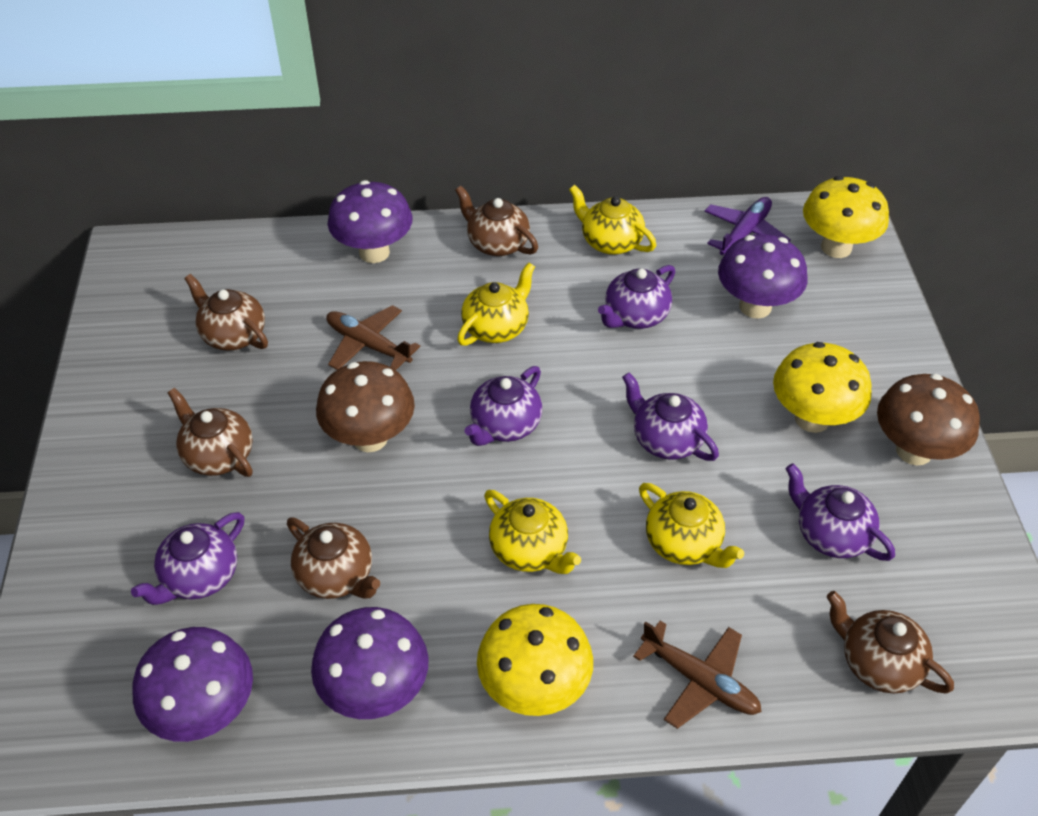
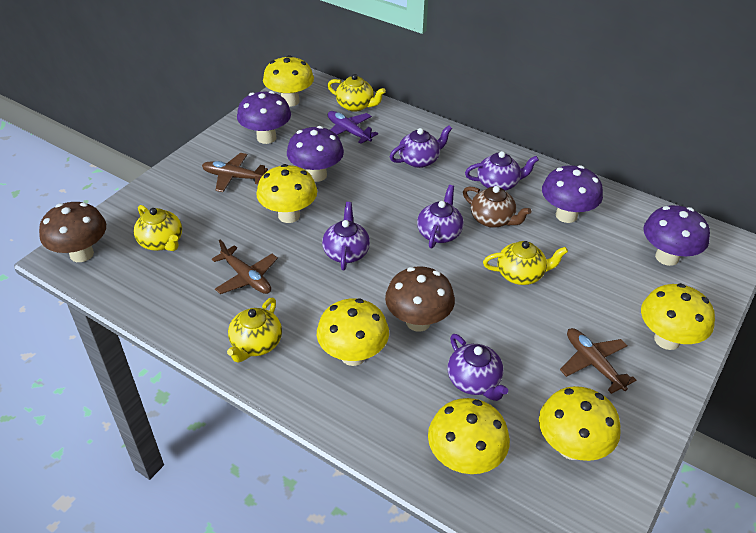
brown plane: [326,305,420,370] [633,621,762,729] = 2 -> [202,153,268,192] [212,240,278,294] [560,328,636,394] = 3
brown teapot: [168,388,253,477] [184,274,268,351] [287,518,380,599] [455,186,538,256] [827,591,954,694] = 5 -> [463,186,531,228] = 1
yellow mushroom: [477,604,593,716] [773,342,872,433] [803,176,889,258] = 3 -> [256,164,317,223] [263,55,314,107] [317,298,389,366] [428,398,510,474] [539,386,621,461] [641,283,715,350] = 6

